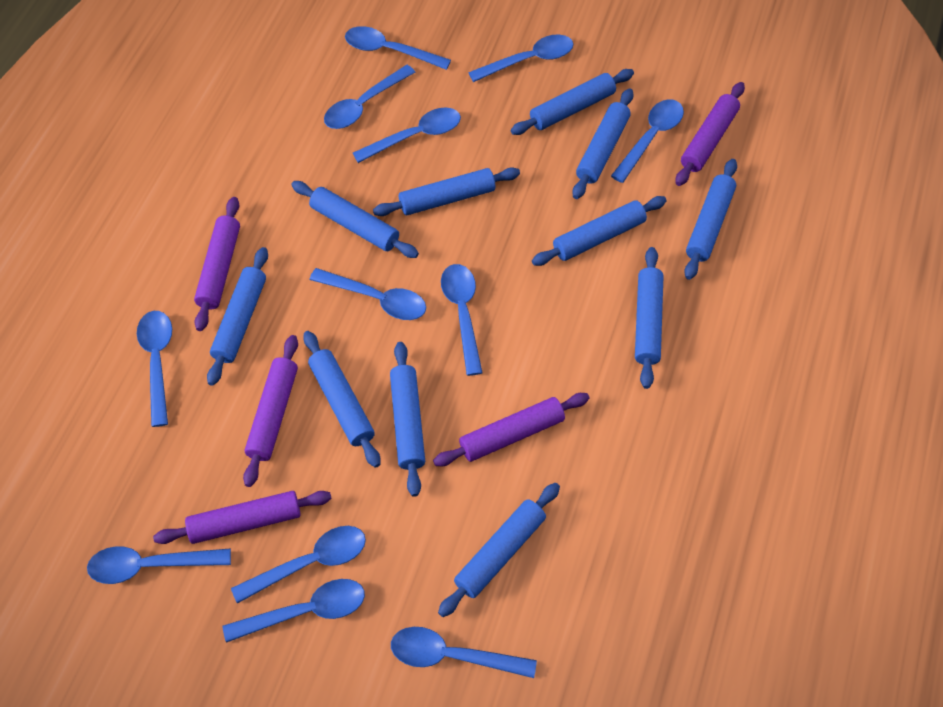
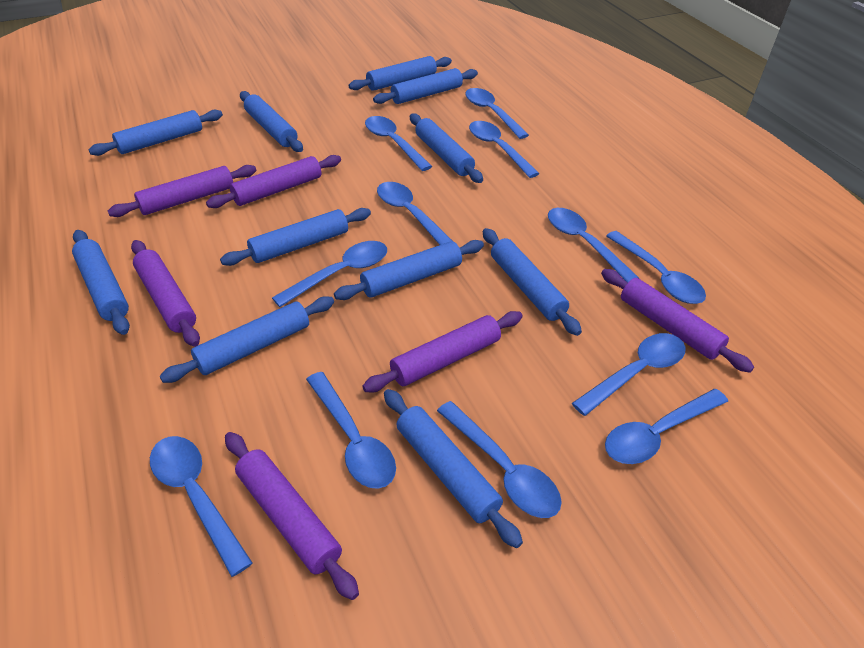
purple rolling pin: [153,491,332,544] [194,197,240,331] [243,335,298,487] [433,393,589,466] [676,82,745,186] = 5 -> [108,165,256,217] [131,240,200,347] [206,155,341,208] [225,432,359,600] [362,311,522,393] [601,269,754,373] = 6

